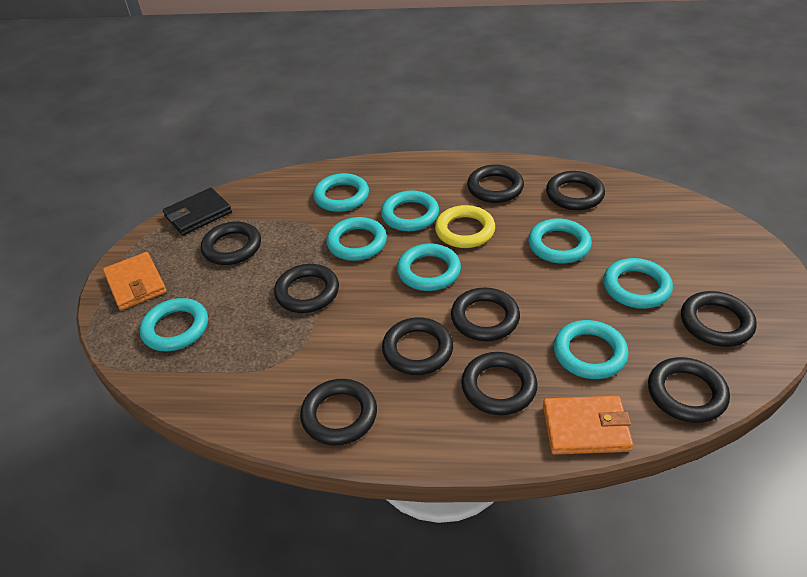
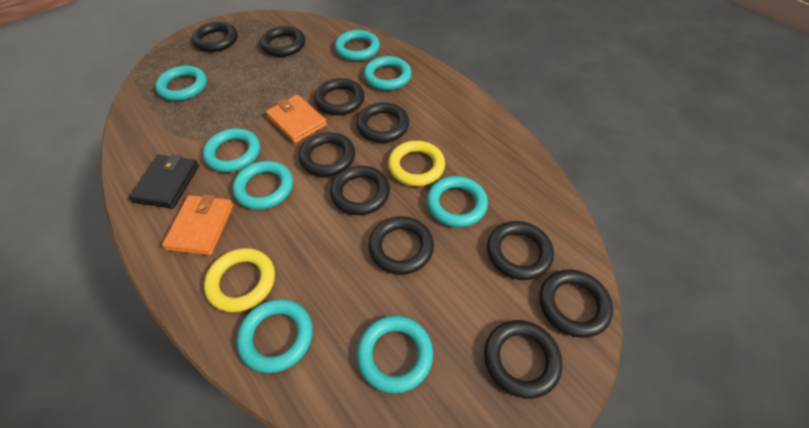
yellow ring: [435,205,495,248] = 1 -> [204,248,275,312] [388,141,445,186] = 2

